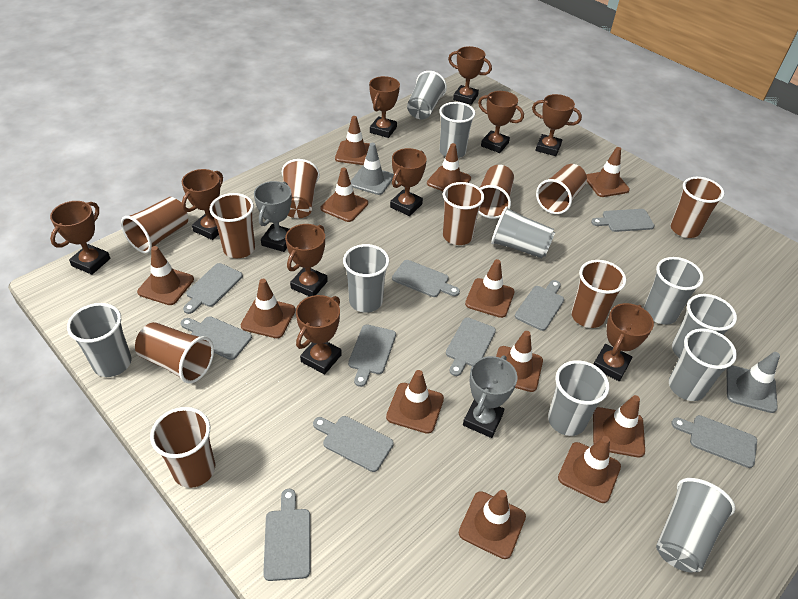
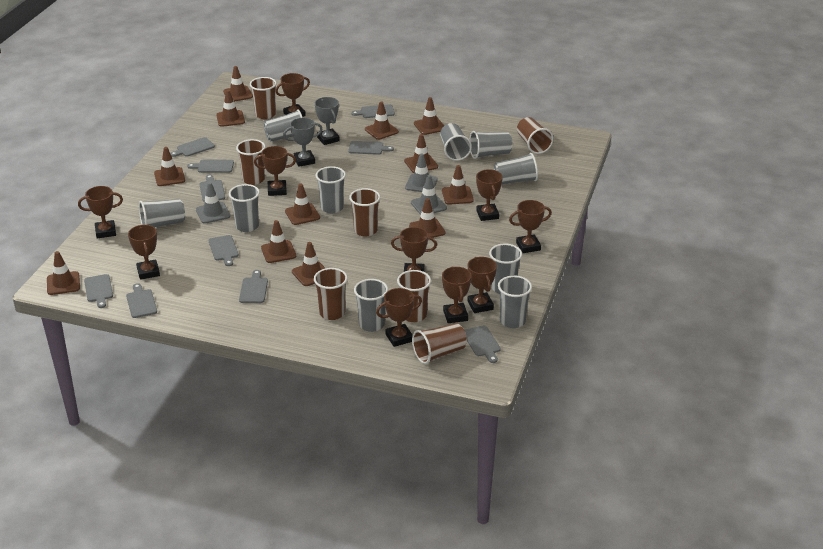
brown cup: [121,197,188,253] [135,322,214,384] [150,407,215,488] [210,193,255,258] [282,159,320,218] [443,182,484,245] [478,165,514,219] [536,164,587,214] [571,260,626,328] [670,177,724,238] = 10 -> [236,139,265,185] [250,77,277,119] [314,268,348,320] [349,188,380,236] [397,270,431,322] [412,323,467,364] [517,117,553,154] = 7
grey traffic cone: [351,143,394,195] [727,352,780,413] = 2 -> [196,182,230,223] [405,153,438,192] [411,175,447,215] = 3

